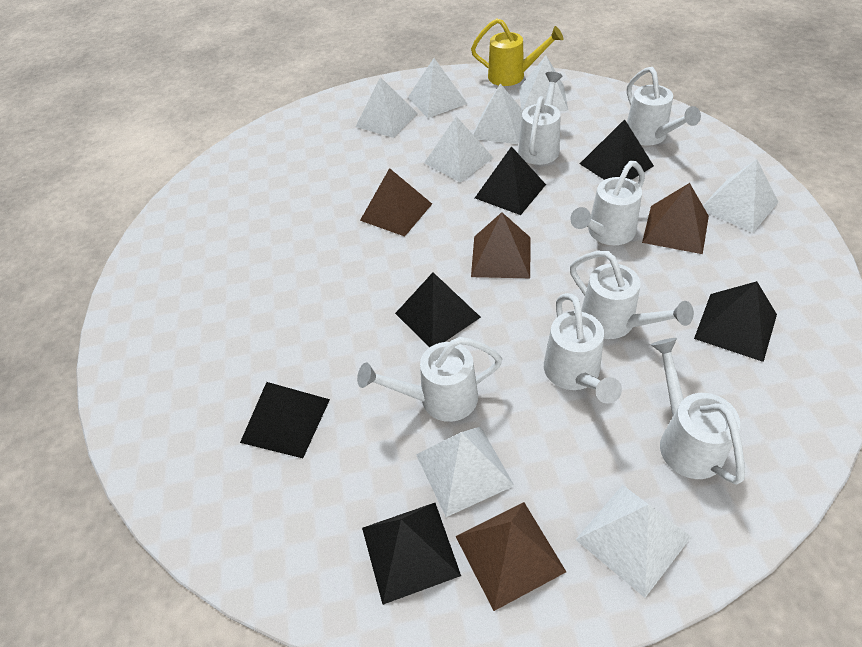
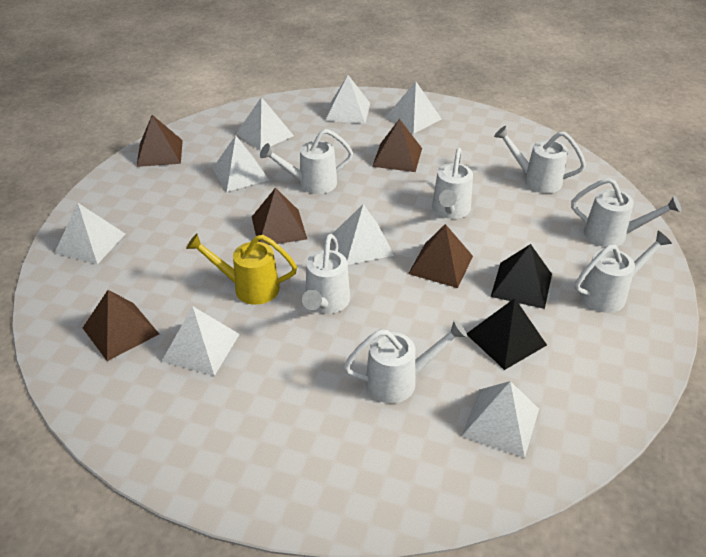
black pyramid: [240,382,330,458] [362,503,461,605] [395,272,481,347] [475,146,546,215] [580,119,654,180] [694,281,777,362] = 6 -> [467,298,547,370] [491,244,552,309] = 2
brown pyramid: [360,168,432,237] [455,502,566,611] [471,212,530,278] [642,183,709,254] = 4 -> [83,290,159,361] [136,115,183,167] [252,187,307,245] [372,119,422,172] [408,224,473,288] = 5

